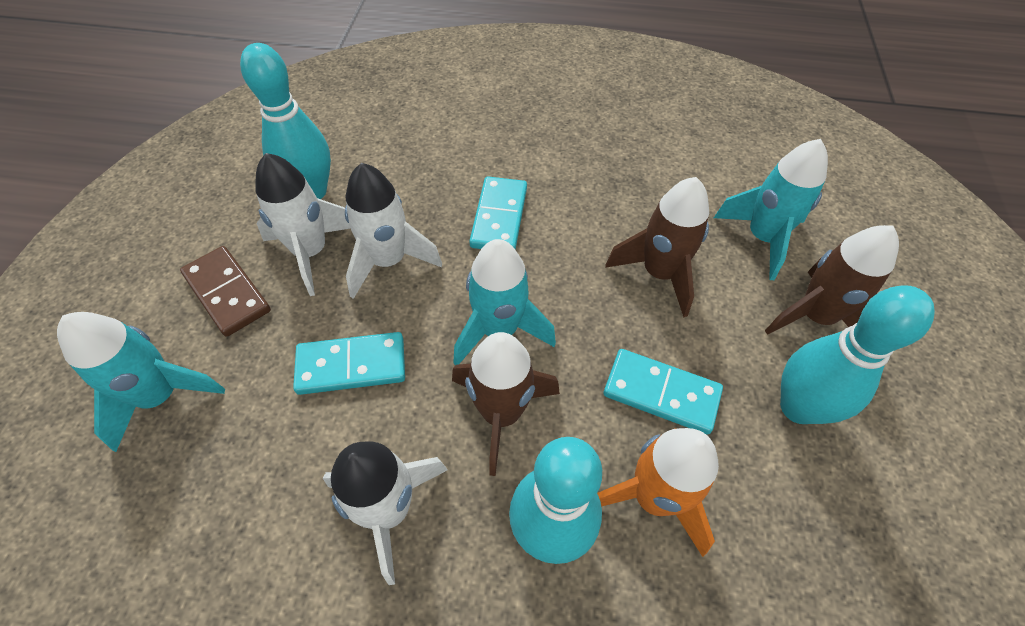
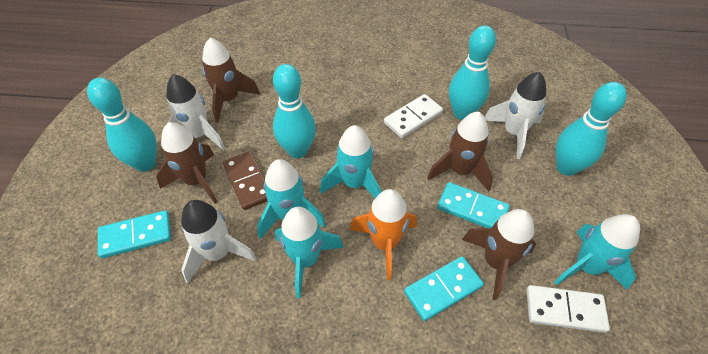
brown rocket: [452,332,560,476] [605,177,709,318] [765,225,899,335] = 3 -> [156,122,218,204] [202,37,260,123] [427,112,493,192] [462,209,536,300] = 4
turquoise bowling pin: [240,43,331,199] [509,437,602,564] [780,286,935,424] = 3 -> [87,78,157,172] [273,64,316,158] [449,25,496,120] [556,82,627,176] = 4
turquoise rocket: [57,312,225,452] [453,239,556,366] [714,139,828,280] = 3 -> [257,159,326,239] [275,207,344,298] [320,125,382,198] [554,214,640,290] = 4
white domino: none = 0 -> [384,94,443,138] [526,285,610,333] = 2

